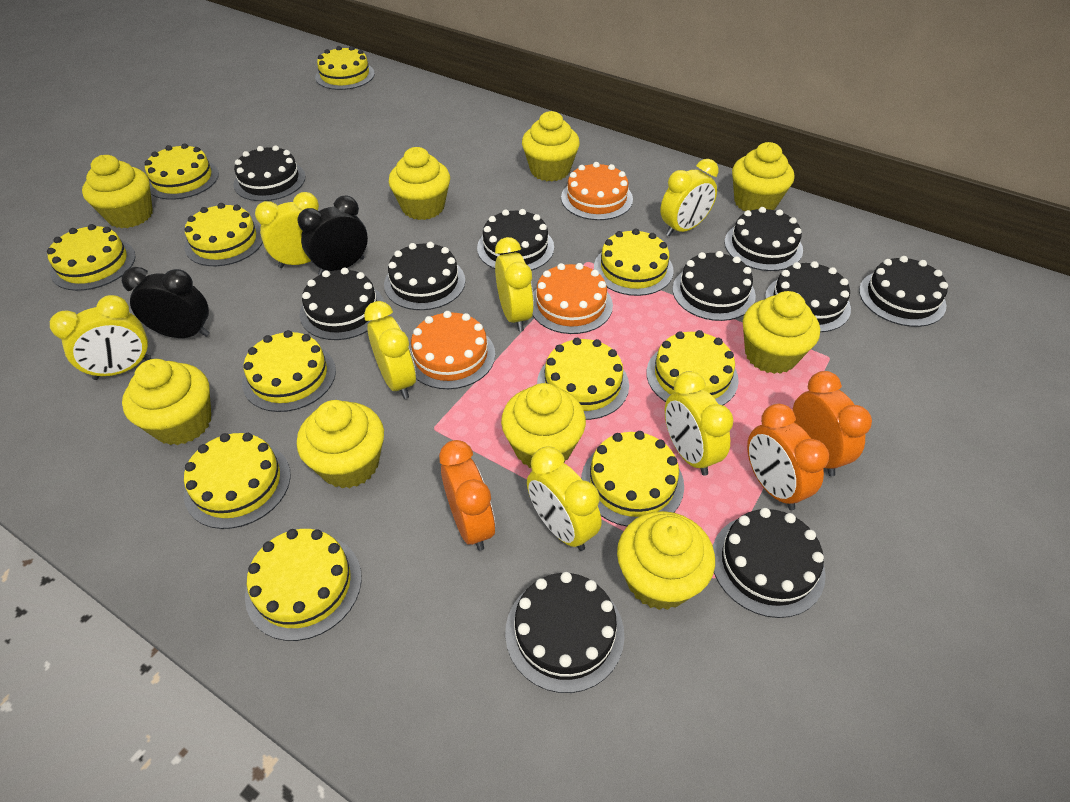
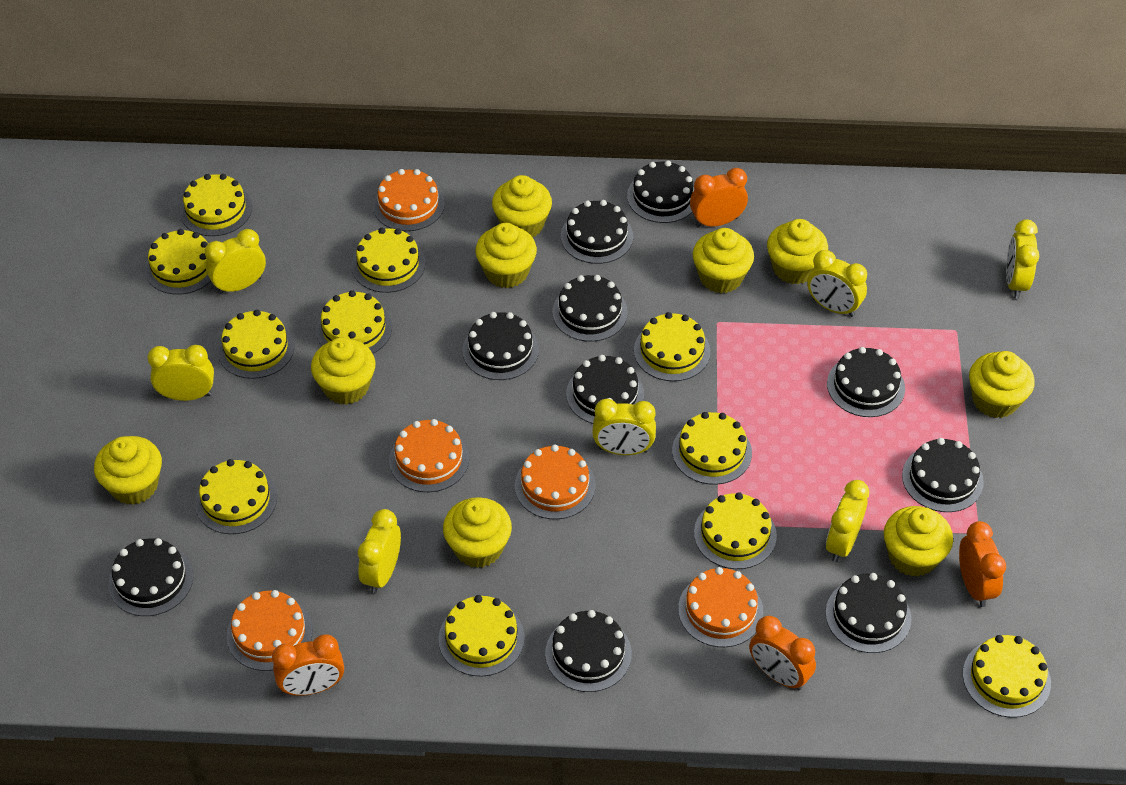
black clock: [122,267,210,338] [298,195,368,275] = 2 -> none = 0
orange cake: [409,311,495,389] [533,263,613,334] [561,162,633,220] = 3 -> [227,590,313,671] [373,169,445,231] [389,419,469,492] [515,445,595,519] [678,567,763,647] = 5
orange clock: [439,440,495,551] [747,404,829,510] [792,371,872,476] = 3 -> [272,634,344,696] [690,168,748,227] [749,616,816,690] [959,521,1006,607] = 4

